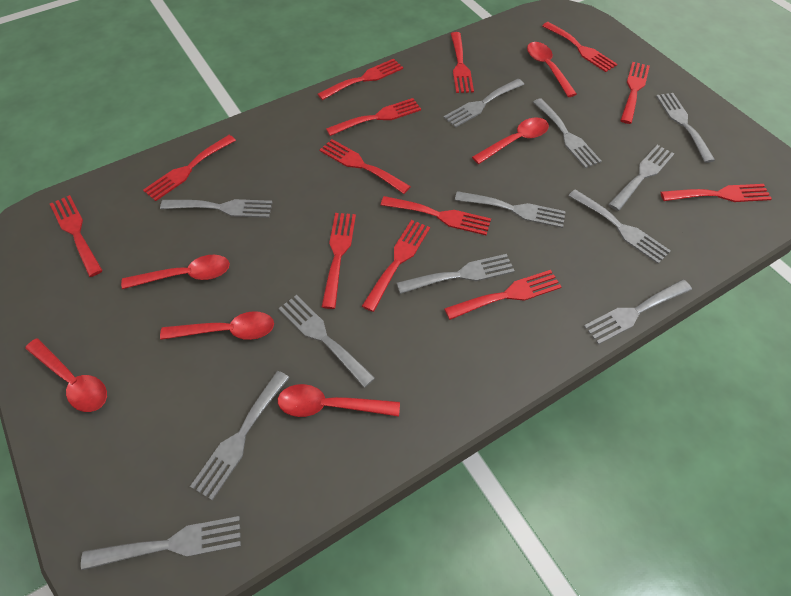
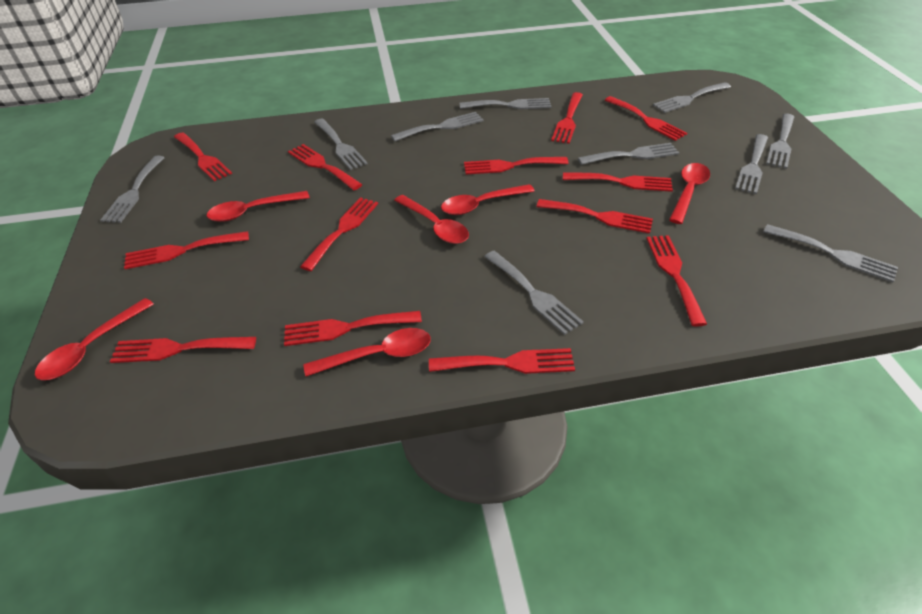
grey fork: [81,516,241,570] [160,199,272,218] [190,371,290,500] [279,295,375,388] [397,254,515,294] [443,79,524,128] [455,191,566,228] [533,99,602,168] [568,189,671,264] [584,279,692,345] [608,145,674,211] [656,93,715,163] = 12 -> [100,156,165,223] [314,119,368,170] [391,112,484,141] [459,98,551,109] [484,251,584,335] [578,143,679,165] [653,82,731,113] [735,134,768,194] [763,224,898,282] [766,113,794,169] = 10

